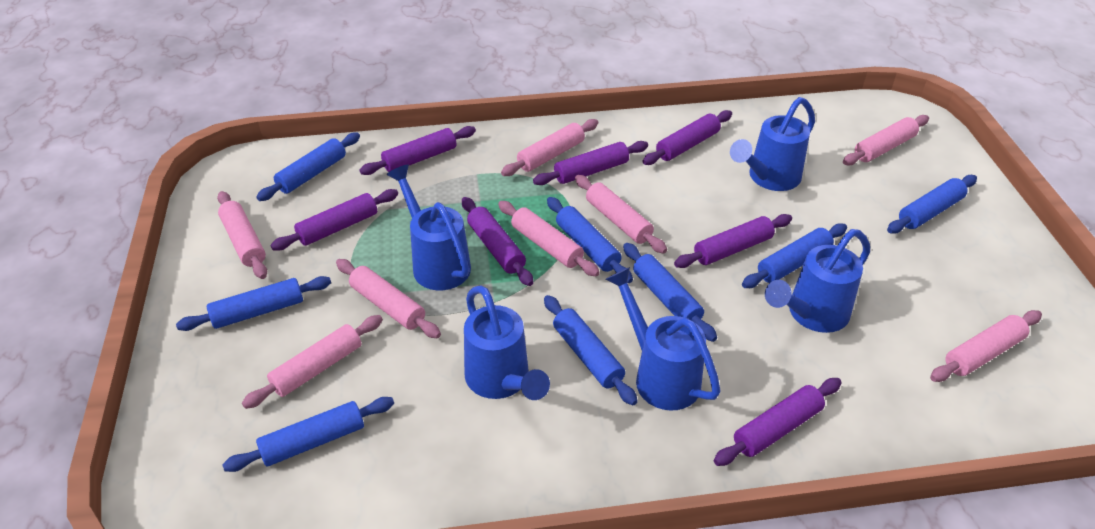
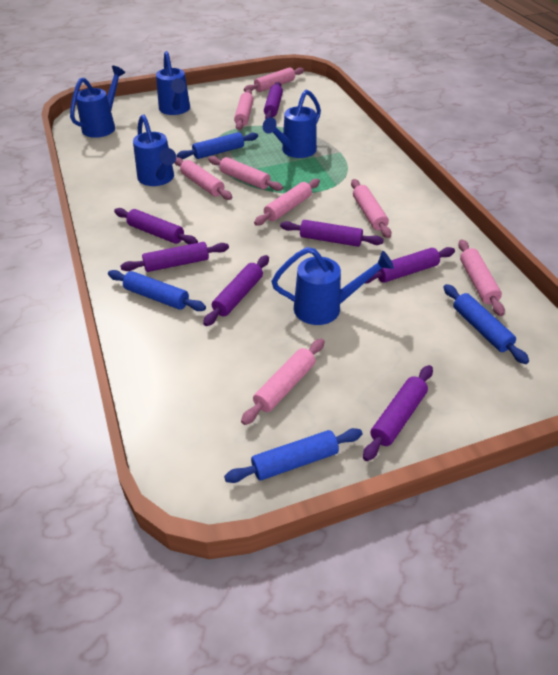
blue rolling pin: [176,276,331,331] [222,397,394,472] [257,132,360,201] [544,295,638,405] [547,197,633,283] [623,243,717,342] [742,223,847,288] [887,175,977,234] = 8 -> [108,270,206,311] [177,132,258,159] [224,428,362,483] [443,284,529,364] = 4

